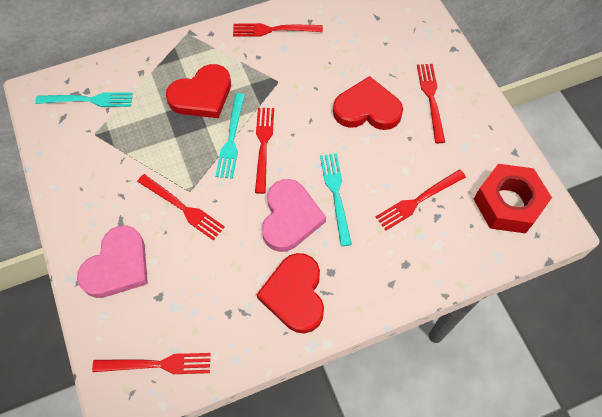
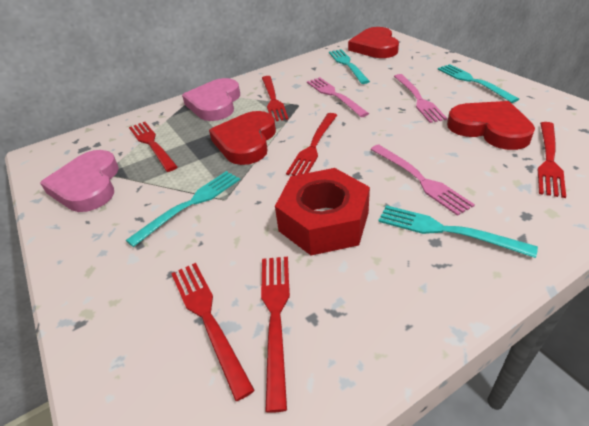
pink fork: none = 0 -> [307,77,369,117] [370,145,475,216] [394,74,448,123] = 3
turquoise fork: [35,92,133,107] [216,93,245,179] [320,153,352,246] = 3 -> [126,171,240,247] [329,49,370,84] [378,205,538,258] [438,64,519,103] = 4

